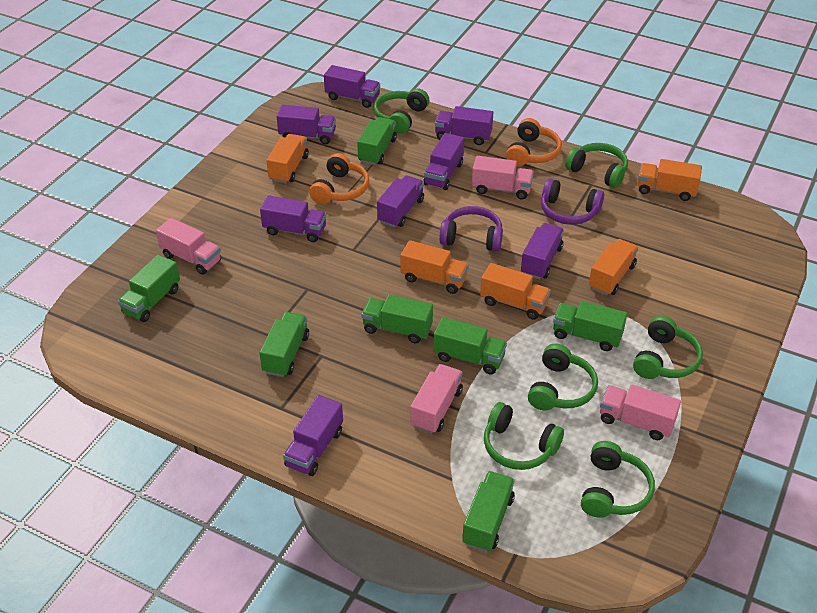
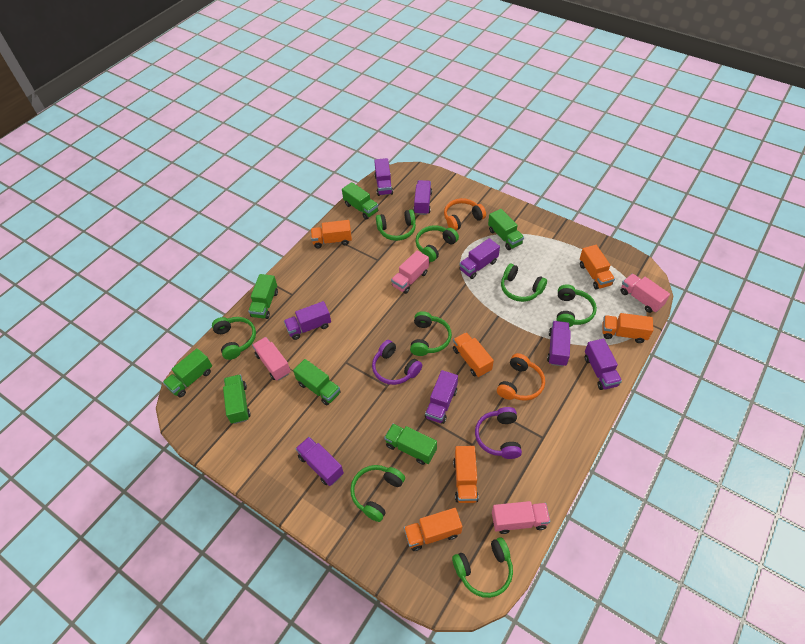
green headphones: [374,88,429,134] [484,402,564,470] [528,343,598,410] [565,143,628,188] [581,441,655,518] [633,316,703,379] = 6 -> [212,317,256,360] [350,465,405,522] [376,209,416,241] [410,311,452,356] [415,225,459,262] [452,537,513,598] [501,263,547,302] [556,284,597,327] = 8
orange truck: [267,134,309,183] [400,240,469,294] [480,263,551,320] [589,239,638,295] [638,159,702,201] = 5 -> [311,220,352,248] [404,508,462,551] [453,332,494,377] [453,446,479,503] [580,245,615,290] [602,313,653,343] = 6

